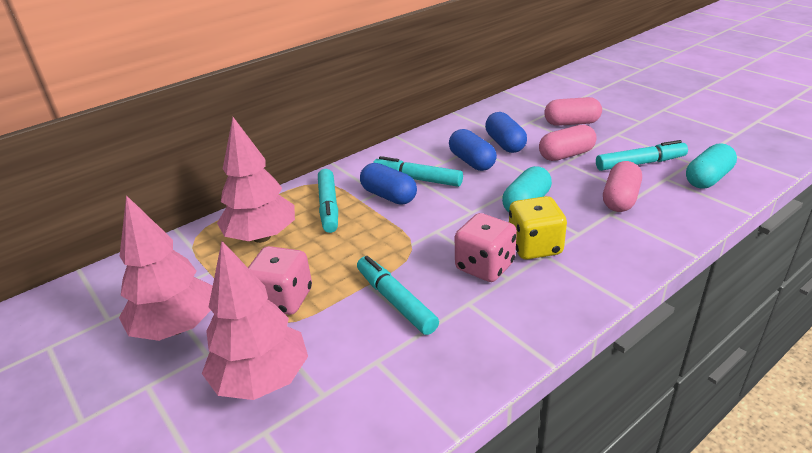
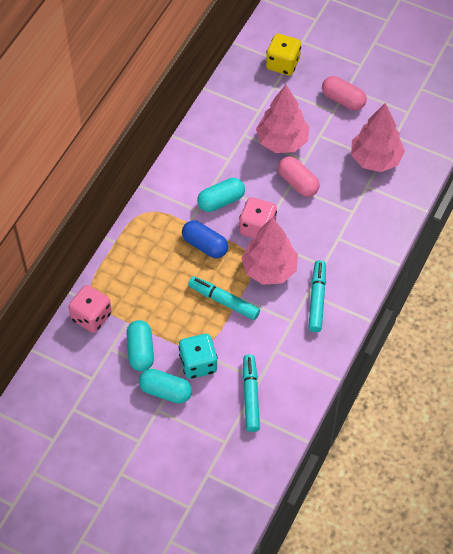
blue capsule: [360,163,417,205] [449,129,497,171] [485,112,527,153] = 3 -> [182,220,228,258] = 1
pink capsule: [539,125,597,161] [544,97,602,126] [603,161,642,212] = 3 -> [278,156,320,197] [322,76,367,110] = 2
turquoise capsule: [502,166,552,212] [686,143,737,189] = 2 -> [127,320,154,371] [139,369,192,404] [197,178,245,212] = 3
turquoise dice: none = 0 -> [179,334,218,379] = 1
turquoise marker: [318,169,338,233] [357,256,439,335] [373,156,463,187] [596,140,688,171] = 4 -> [188,276,260,320] [243,354,260,432] [308,260,326,332] = 3

